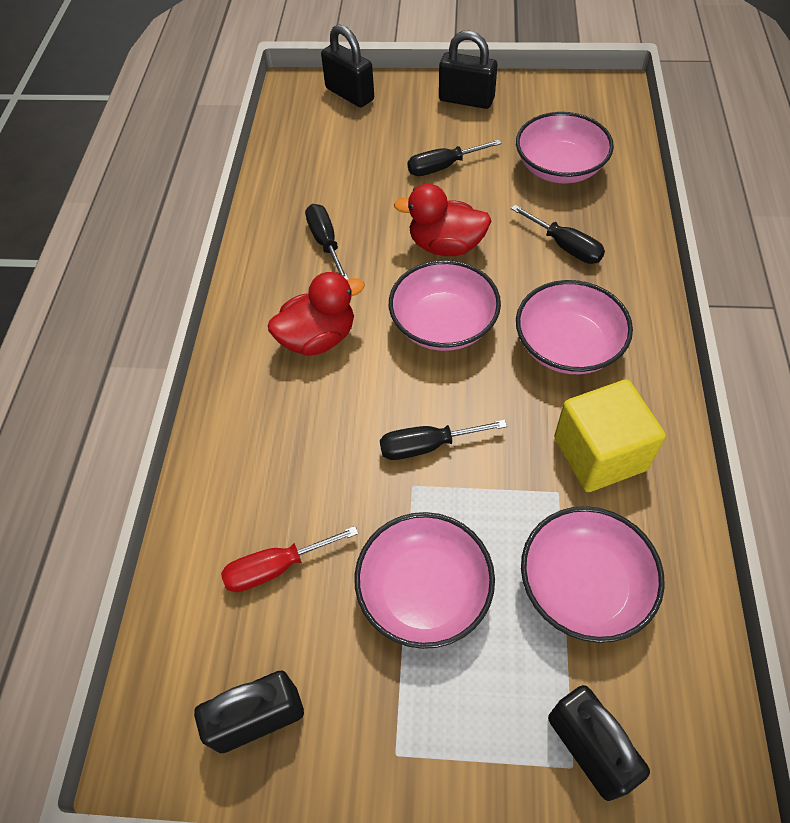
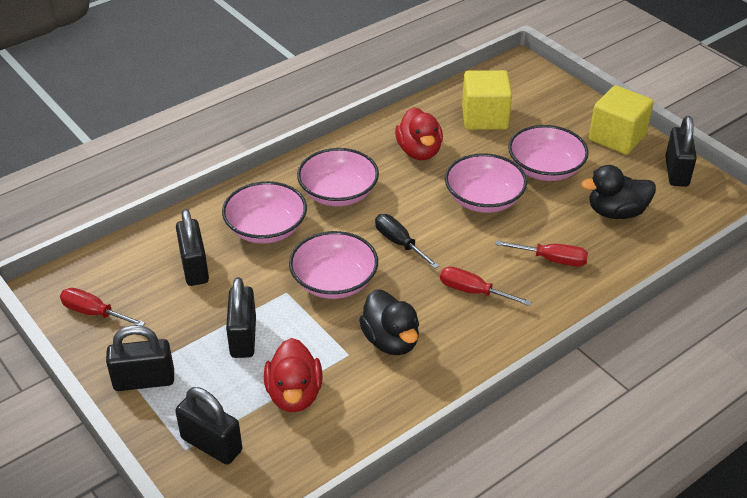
black duck: none = 0 -> [359,289,419,355] [581,165,656,219] = 2
black padlock: [194,670,304,753] [321,24,374,107] [439,31,498,109] [548,685,650,801] = 4 -> [106,325,174,391] [175,387,242,465] [176,209,209,286] [226,277,256,358] [665,116,697,187] = 5
black screwdriver: [305,204,348,280] [380,420,507,460] [408,139,502,176] [511,205,605,264] = 4 -> [375,214,439,269] = 1
red screwdriver: [221,526,359,592] = 1 -> [60,288,145,326] [440,267,532,306] [495,241,588,266] = 3
yellow cube: [554,379,666,492] = 1 -> [462,70,512,130] [589,85,654,155] = 2

